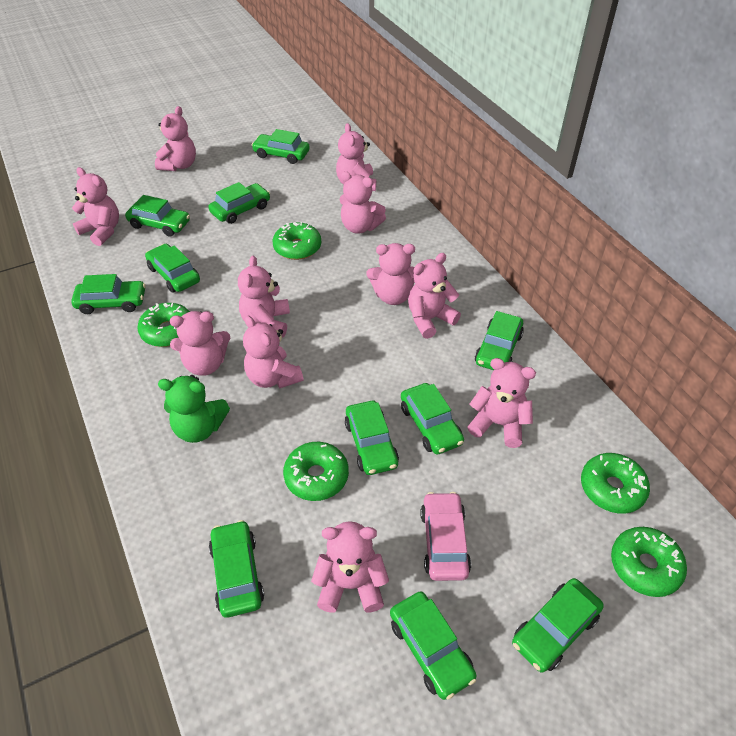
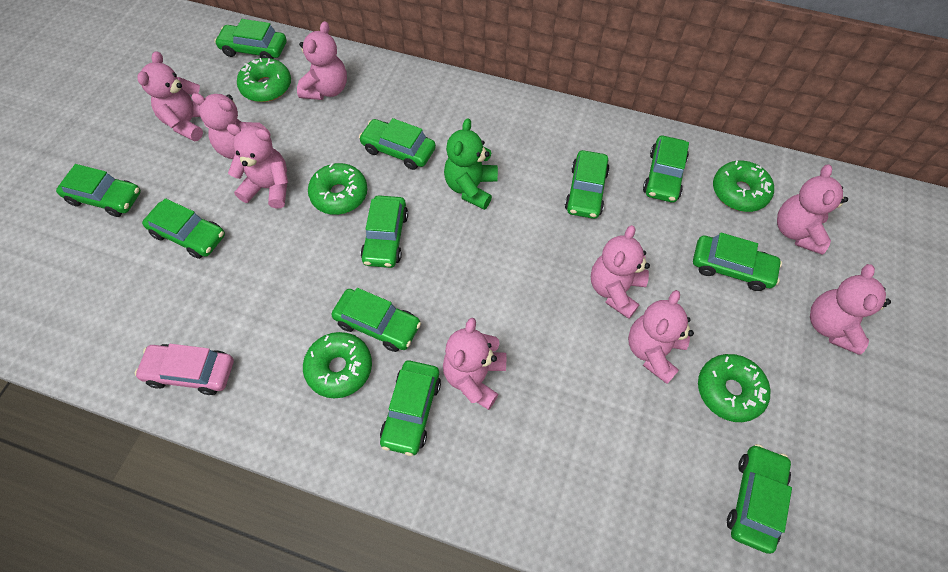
pink teddy bear: [72,167,119,246] [155,106,196,171] [170,311,230,376] [238,256,290,338] [243,316,304,389] [311,521,389,613] [336,123,376,191] [340,171,386,234] [366,243,415,305] [408,253,461,339] [468,358,536,448] = 11 -> [138,51,203,142] [191,93,271,159] [227,124,288,209] [297,21,347,100] [443,318,506,410] [591,225,650,319] [628,290,694,384] [777,164,848,255] [810,264,891,355] = 9

